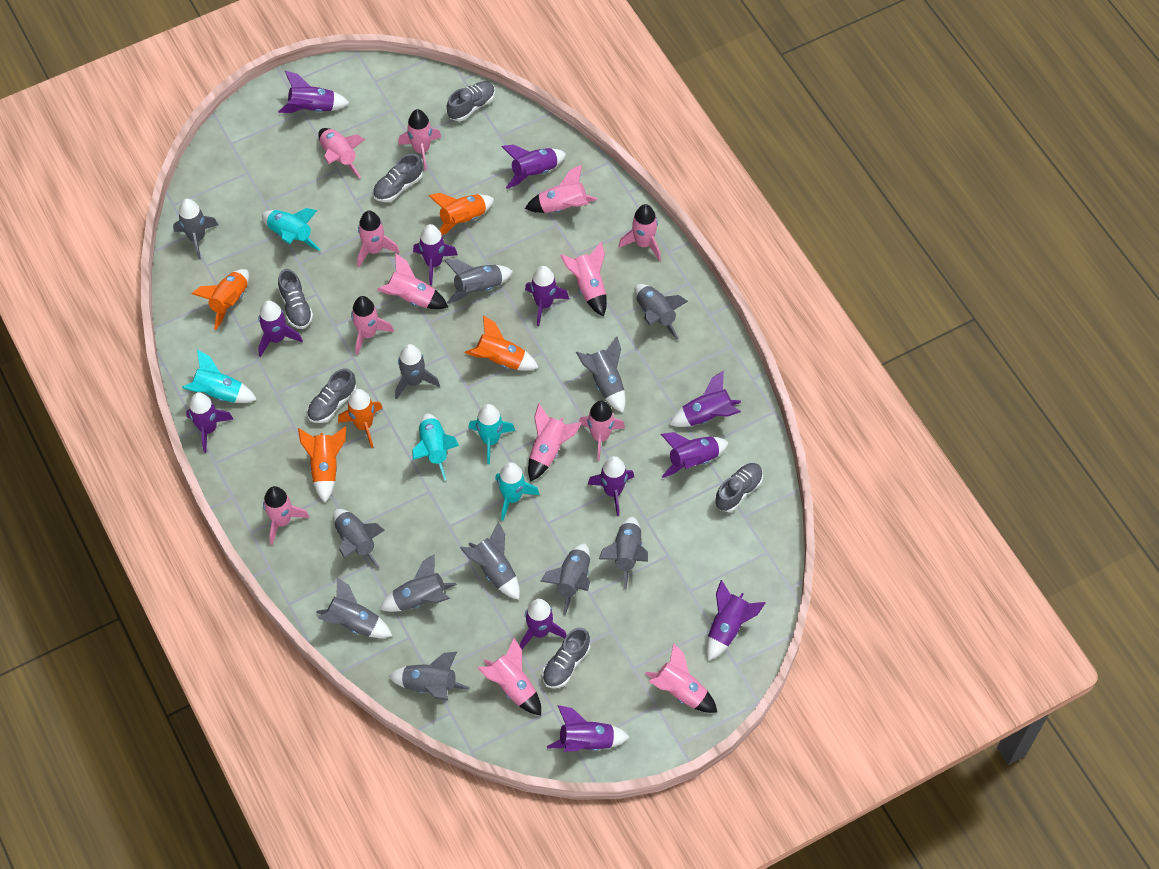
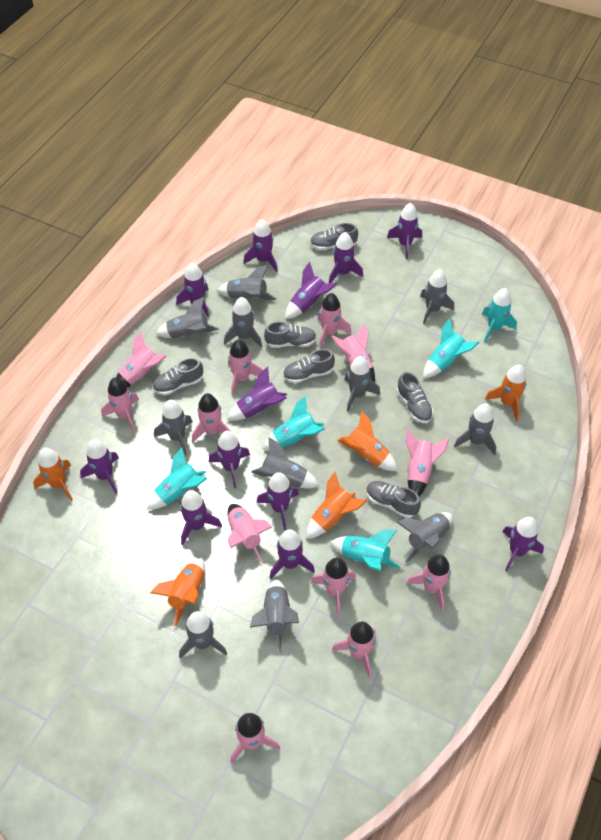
grey rocket: [173,199,218,260] [316,577,392,638] [333,509,385,569] [379,554,457,612] [389,652,470,701] [395,344,440,399] [445,259,513,304] [460,522,520,600] [540,544,590,615] [576,336,625,413] [599,516,648,589] [635,284,688,340] = 12 -> [154,400,193,456] [156,297,219,338] [179,611,227,659] [217,265,277,300] [224,297,262,347] [250,579,299,652] [251,437,319,489] [344,356,380,412] [397,512,453,563] [420,269,454,324] [454,403,496,455] = 11
pink rocket: [263,486,310,545] [318,128,365,179] [351,296,394,355] [357,211,400,268] [377,253,448,309] [398,109,441,170] [478,638,541,715] [525,165,598,213] [528,403,582,482] [560,241,607,317] [579,400,625,461] [619,204,661,261] [645,643,718,713] = 13 -> [101,377,139,432] [116,332,167,387] [192,393,230,443] [228,339,263,396] [228,504,272,563] [231,711,280,763] [311,558,356,616] [318,293,352,348] [331,323,375,382] [332,621,376,678] [406,429,449,496] [406,554,451,612] = 12

